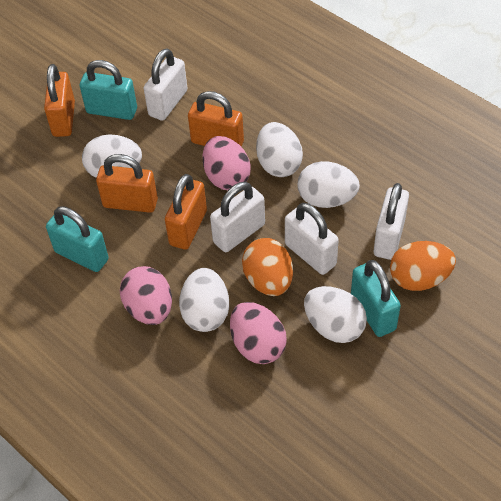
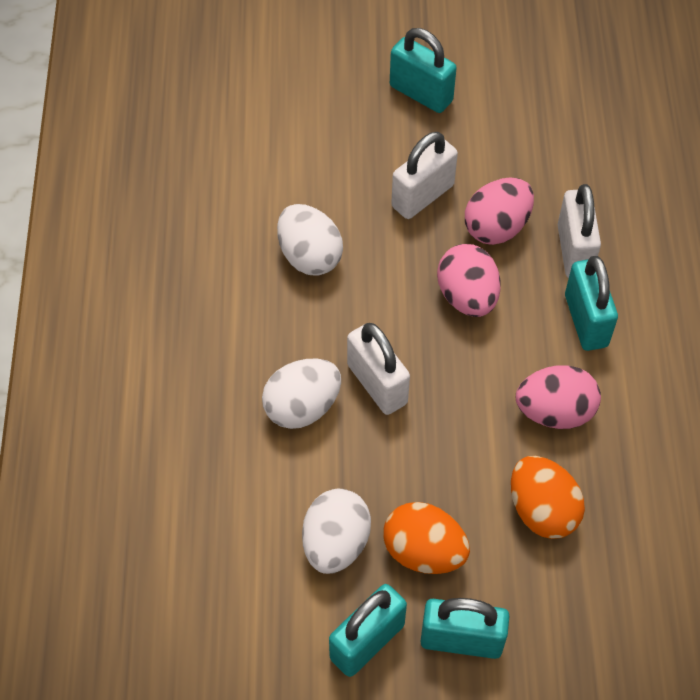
orange padlock: [44,64,75,137] [96,154,158,213] [165,174,207,250] [188,91,244,146] = 4 -> none = 0
turquoise padlock: [46,206,109,272] [80,60,137,120] [351,260,401,337] = 3 -> [329,584,407,677] [390,28,456,113] [421,598,509,659] [565,256,618,351] = 4
white egg: [82,134,142,178] [179,268,229,332] [256,122,303,177] [298,161,360,208] [304,286,367,343] = 5 -> [262,359,341,429] [277,204,343,276] [302,489,371,574] = 3
white padlock: [144,49,188,121] [210,182,265,252] [285,203,339,275] [374,183,409,260] = 4 -> [347,323,410,415] [391,132,458,219] [558,184,601,278] = 3

